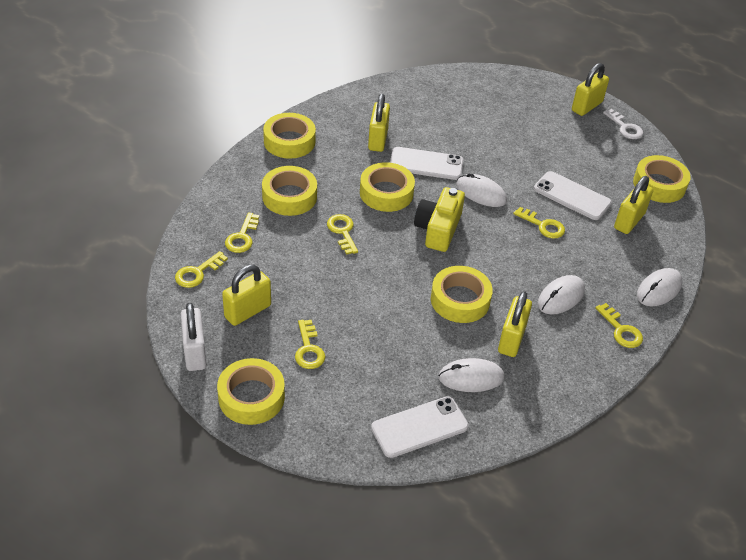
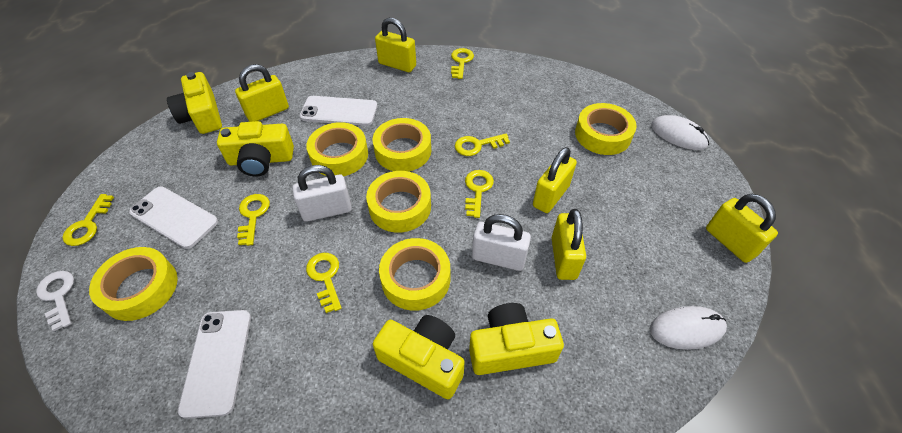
white mouse: [438,358,504,392] [456,173,507,207] [538,275,585,314] [637,268,682,306] = 4 -> [650,306,727,350] [651,115,709,150] = 2
white padlock: [181,303,207,371] = 1 -> [292,165,352,222] [472,214,531,271] = 2
yellow camera: [414,187,465,252] = 1 -> [167,72,222,134] [217,121,294,177] [373,315,465,399] [469,303,564,375] = 4

